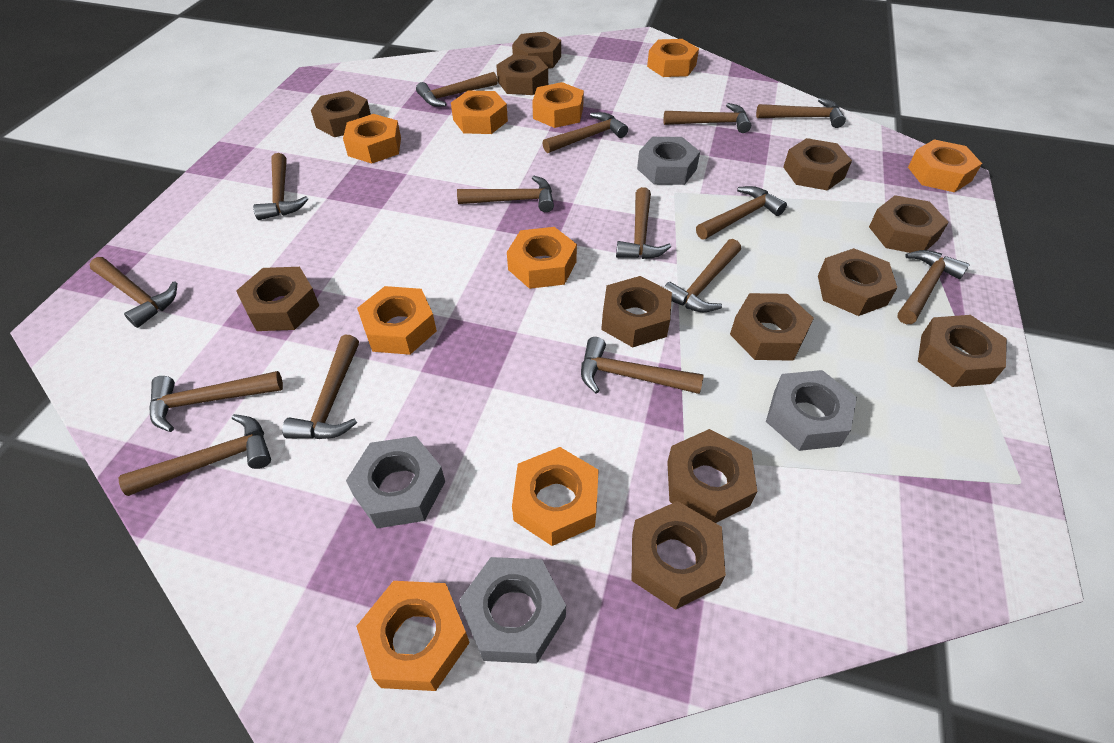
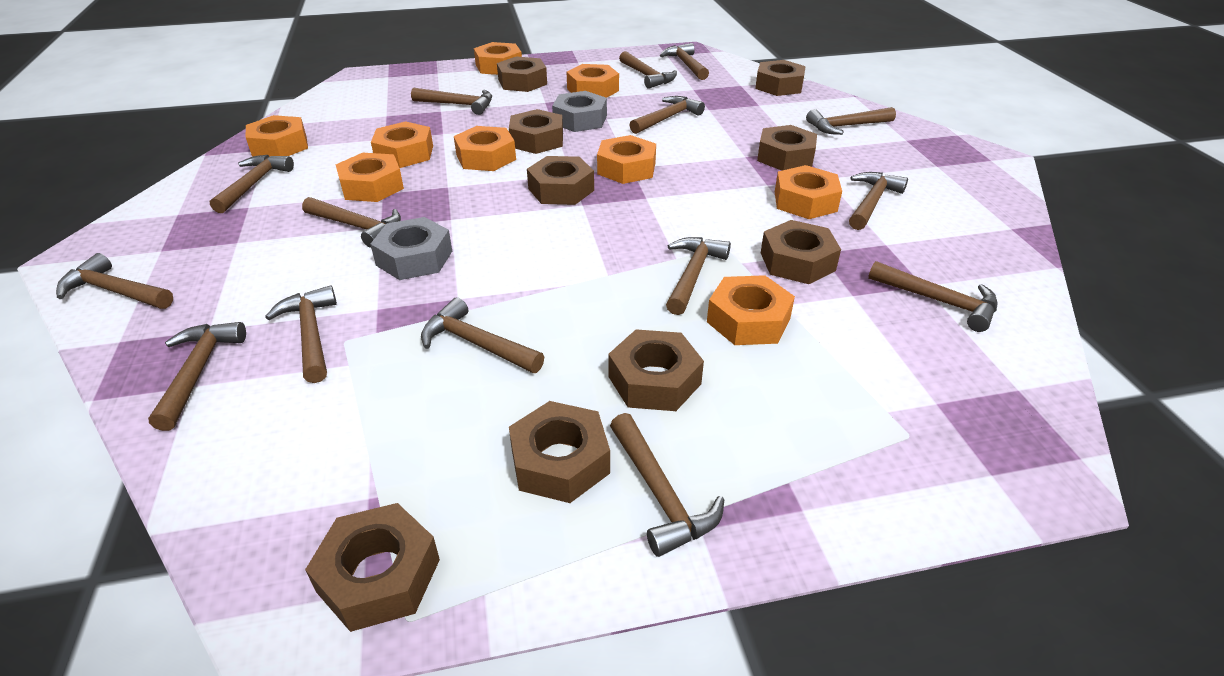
brown nut: [236,267,319,331] [311,90,371,137] [496,55,548,95] [512,32,561,69] [601,276,672,347] [632,501,726,610] [667,429,757,523] [730,293,814,361] [783,138,852,191] [818,248,897,316] [869,195,949,253] [918,315,1007,387] = 12 -> [305,503,440,632] [497,56,547,92] [509,109,563,154] [509,401,610,503] [527,156,594,205] [608,329,704,411] [755,60,806,96] [757,125,817,171] [761,220,841,284] = 9
grey nut: [346,436,445,528] [459,557,566,664] [637,137,700,185] [766,370,857,451] = 4 -> [370,217,452,280] [552,91,607,132] = 2

